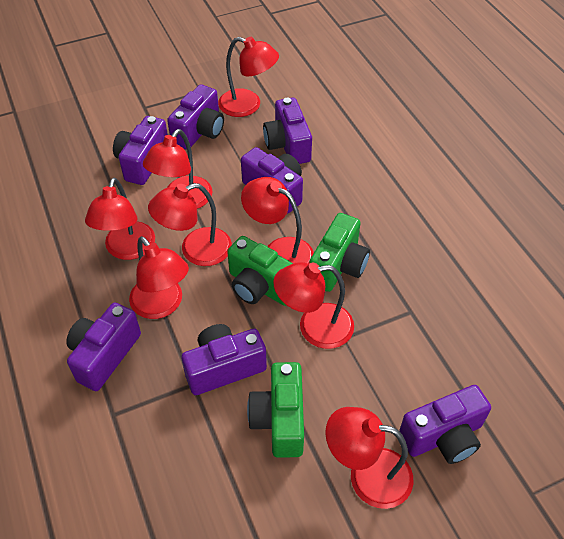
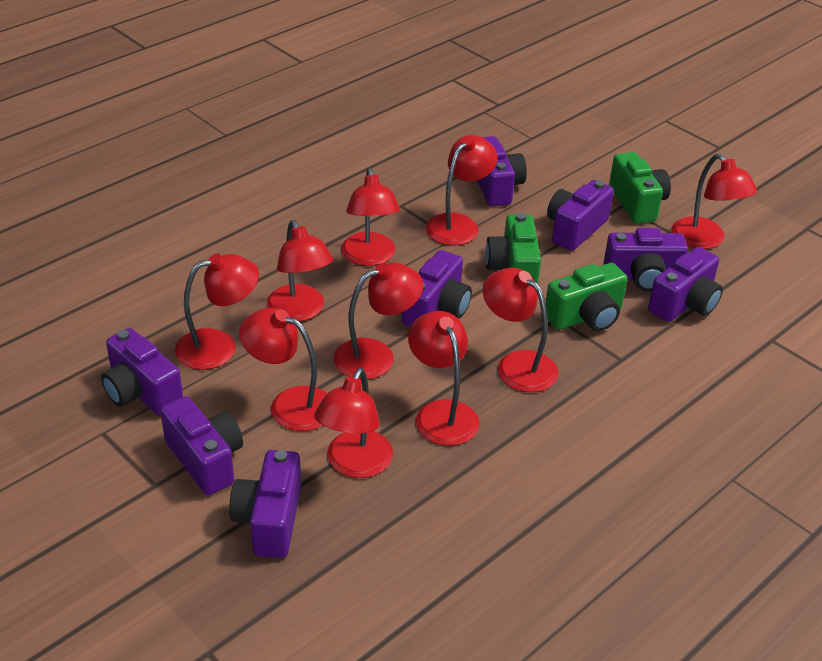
purple camera: [66,303,141,391] [113,116,168,185] [167,84,224,150] [181,324,267,395] [241,147,303,213] [263,98,312,164] [399,385,491,464] = 7 -> [101,328,183,416] [160,396,243,495] [229,450,301,558] [402,250,472,327] [477,136,527,206] [547,180,614,251] [603,228,688,291] [648,247,723,322] = 8
red lamp: [85,177,155,260] [129,236,189,319] [143,129,212,209] [148,183,232,266] [218,37,279,117] [241,177,314,264] [273,262,354,349] [325,407,413,509] = 8 -> [175,254,259,370] [239,308,327,431] [267,220,333,321] [314,368,393,478] [334,263,423,379] [341,168,400,266] [408,311,479,446] [426,135,498,245] [483,268,558,392] [672,154,757,249] = 10

